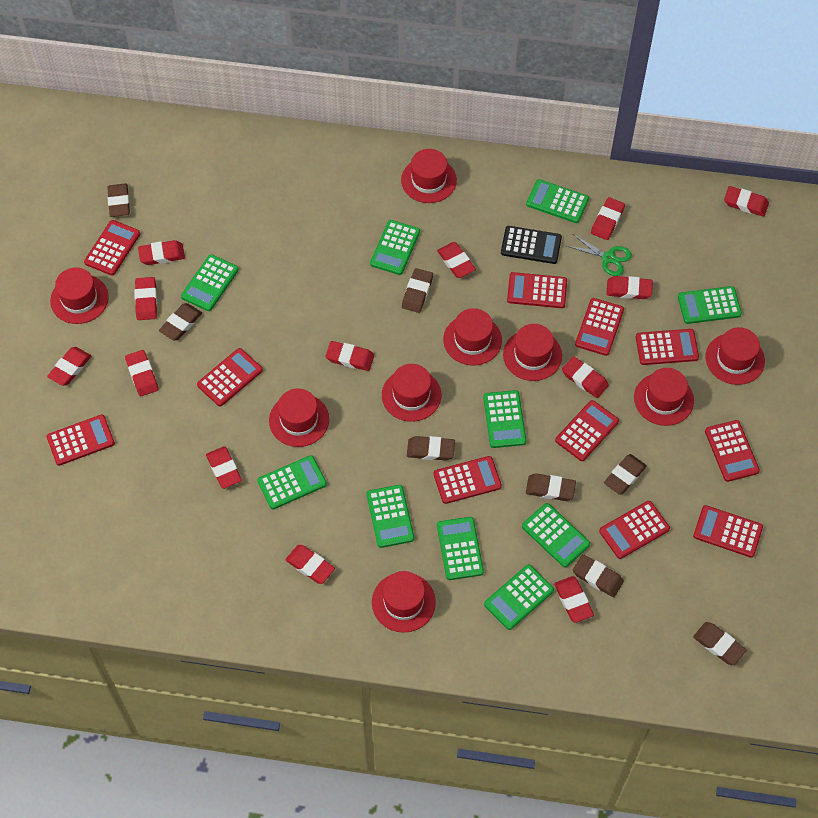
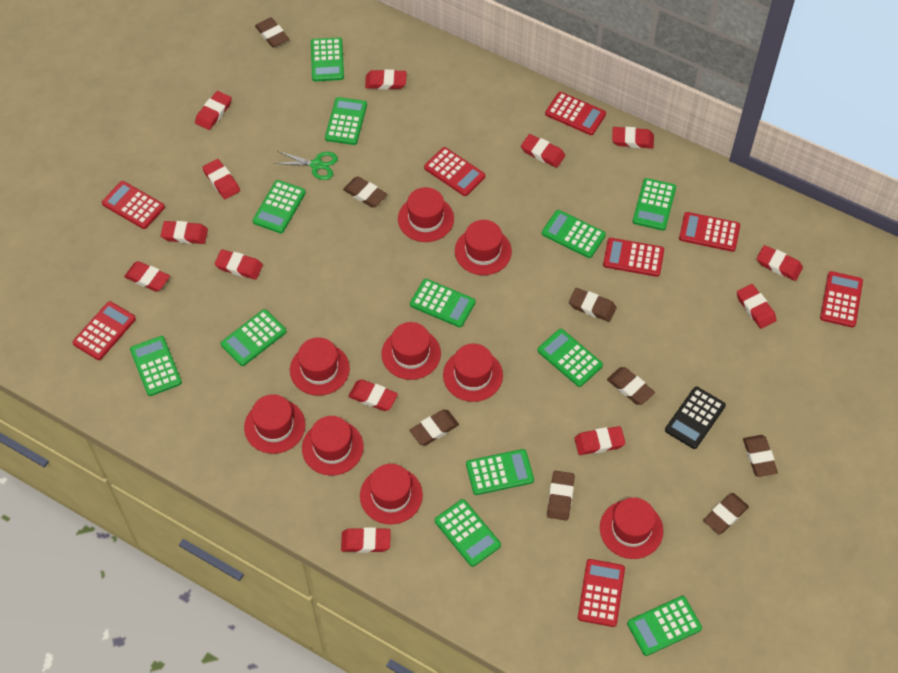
green calculator: [181,254,239,311] [257,455,327,509] [367,485,414,548] [370,220,420,275] [437,517,484,580] [483,390,526,448] [484,564,554,630] [522,503,590,567] [526,179,589,223] [678,286,742,324] = 10 -> [130,336,182,396] [221,309,287,366] [253,180,306,233] [311,37,344,81] [325,97,367,145] [410,279,476,327] [435,499,501,567] [466,449,534,495] [537,329,603,387] [542,210,606,258] [627,596,702,656] [632,178,676,231] = 12
red calculator: [46,415,115,466] [84,220,140,275] [197,348,263,406] [434,456,502,504] [507,272,567,308] [555,400,619,461] [575,298,624,356] [599,501,670,559] [636,329,699,365] [693,505,763,558] [705,420,760,482] = 11 -> [73,301,136,360] [102,181,165,229] [424,147,485,196] [545,92,606,135] [578,559,625,627] [603,238,664,277] [679,212,740,252] [820,271,863,327] = 8

